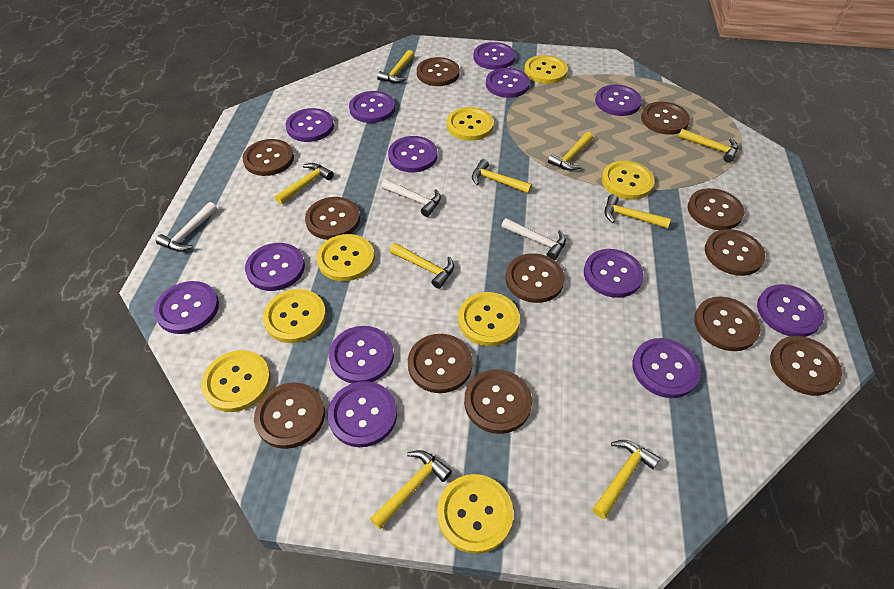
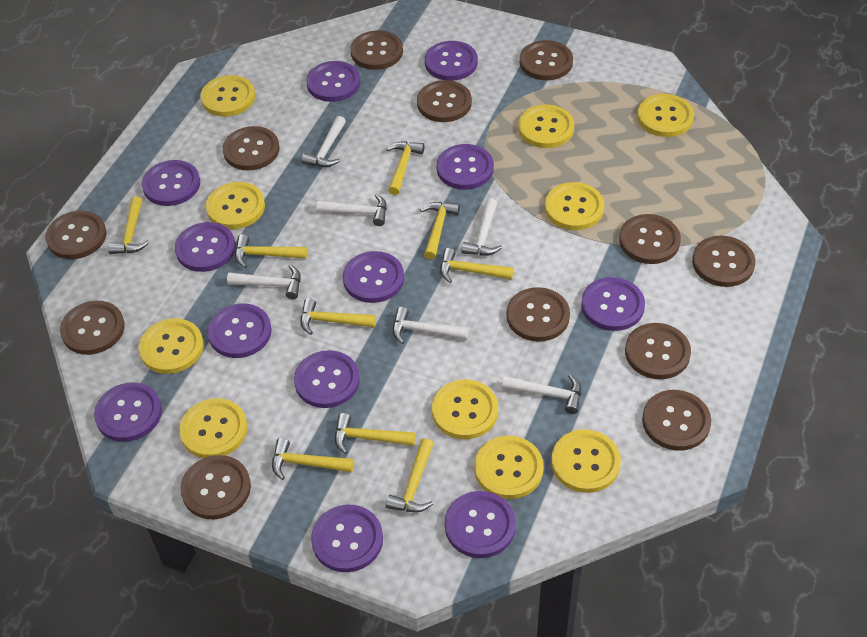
purple button: [154,281,219,334] [245,243,305,291] [286,108,334,142] [328,381,397,447] [329,326,394,384] [349,91,395,123] [388,136,437,172] [473,42,515,70] [486,68,530,98] [584,249,644,298] [595,85,642,116] [632,338,701,398] [757,284,824,337] = 13 -> [94,382,162,442] [142,160,200,206] [175,222,236,272] [207,303,272,358] [294,350,360,408] [306,61,360,102] [311,505,383,572] [343,251,404,303] [425,41,478,81] [436,144,494,190] [445,491,516,558] [581,277,645,331] = 12
white hammer: [156,202,217,252] [381,179,441,217] [501,218,566,260] = 3 -> [227,264,301,299] [301,116,346,167] [316,194,387,226] [393,307,469,344] [461,198,502,256] [502,374,581,414] = 6
yellow button: [201,350,271,412] [263,289,326,343] [317,234,374,281] [437,474,514,554] [447,107,494,141] [458,292,520,346] [524,55,568,84] [602,161,655,200] = 8 -> [139,318,204,374] [179,398,247,458] [200,75,255,117] [206,182,265,229] [432,380,498,439] [474,436,544,499] [518,105,574,148] [545,182,604,230] [551,430,621,493] [637,94,694,137] = 10

